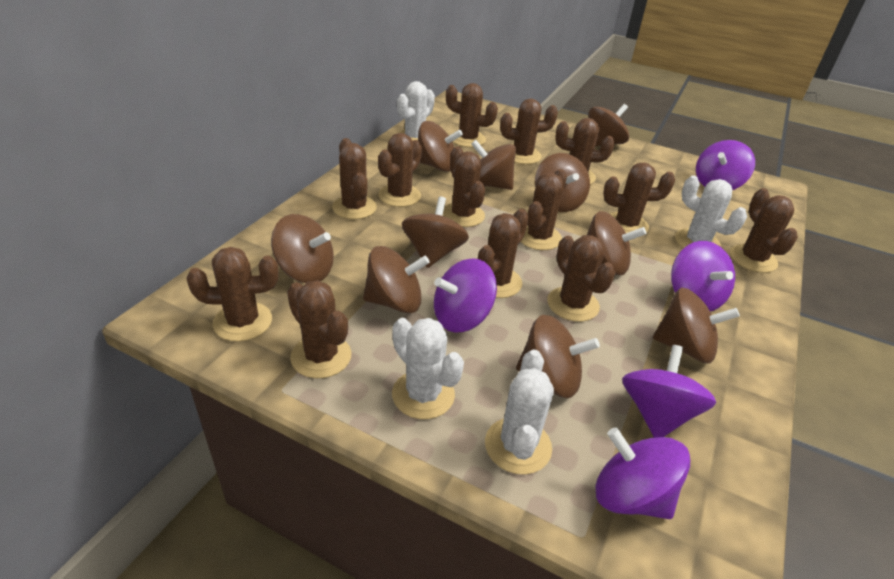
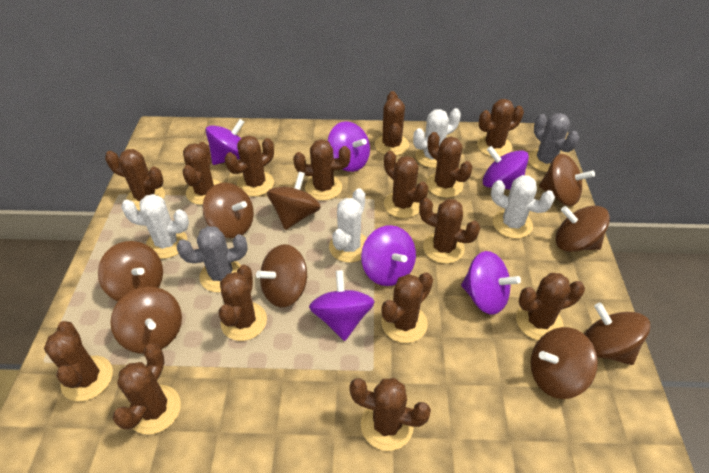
brown cactus: [186,247,279,341] [287,280,351,378] [332,138,377,219] [378,133,422,207] [442,146,485,227] [446,83,498,147] [478,209,529,298] [500,99,558,164] [521,169,567,250] [547,235,616,322] [555,118,615,184] [603,162,675,233] [730,188,798,273] = 13 -> [44,321,113,401] [105,149,165,211] [112,344,181,435] [183,142,221,205] [219,265,267,341] [225,135,274,196] [293,139,350,201] [349,378,431,451] [375,91,409,156] [381,272,433,343] [384,151,429,218] [419,198,480,264] [426,132,473,198] [477,99,524,157] [516,273,585,340] = 15
brown spinning top: [271,214,334,283] [363,246,430,314] [402,197,469,268] [418,121,463,172] [471,140,516,190] [516,315,600,398] [535,153,590,212] [587,211,646,275] [588,104,629,146] [653,288,740,364] = 10 -> [98,241,163,301] [110,287,182,354] [203,182,254,238] [256,244,307,307] [267,172,321,230] [531,327,598,399] [539,154,595,206] [556,206,610,252] [584,303,650,365] = 9
grey cactus: none = 0 -> [177,226,248,293] [528,113,579,172] = 2
purple spinning top: [434,258,497,333] [595,427,690,519] [622,345,716,438] [671,241,735,312] [696,140,755,190] = 5 -> [205,119,244,165] [309,270,374,341] [328,121,370,172] [361,225,416,286] [461,251,521,315] [483,146,529,190] = 6

